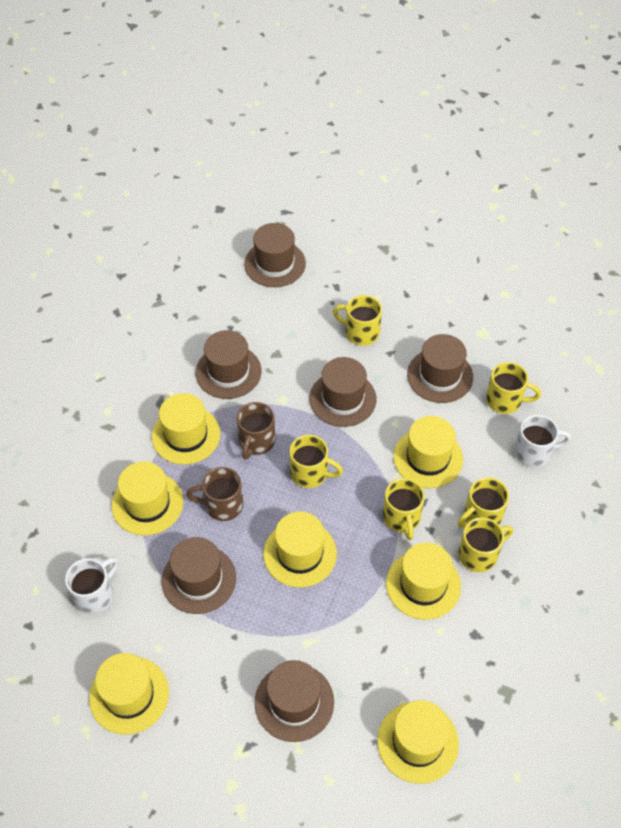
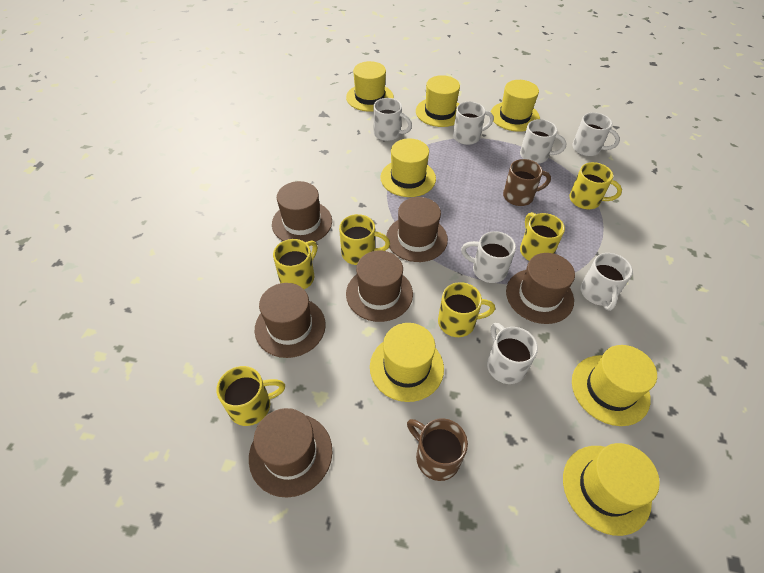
white mug: [65,557,118,614] [514,415,571,468] = 2 -> [373,98,412,141] [453,102,494,145] [461,231,516,283] [487,323,538,384] [520,119,566,164] [572,112,620,156] [580,253,633,311] = 7

